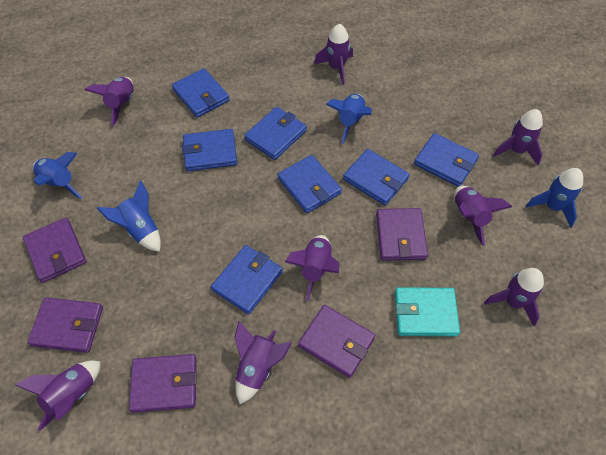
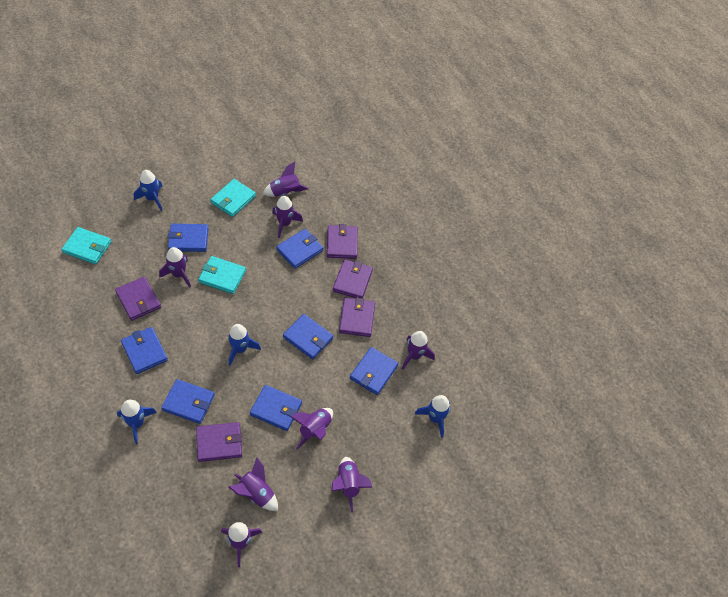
turquoise wallet: [395,287,460,336] = 1 -> [61,227,111,264] [198,256,246,294] [210,179,256,217] = 3

